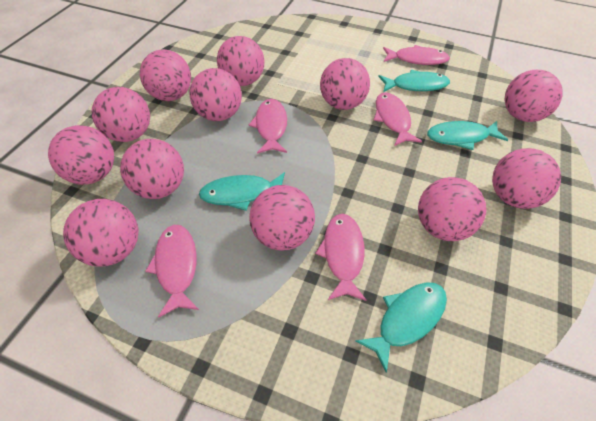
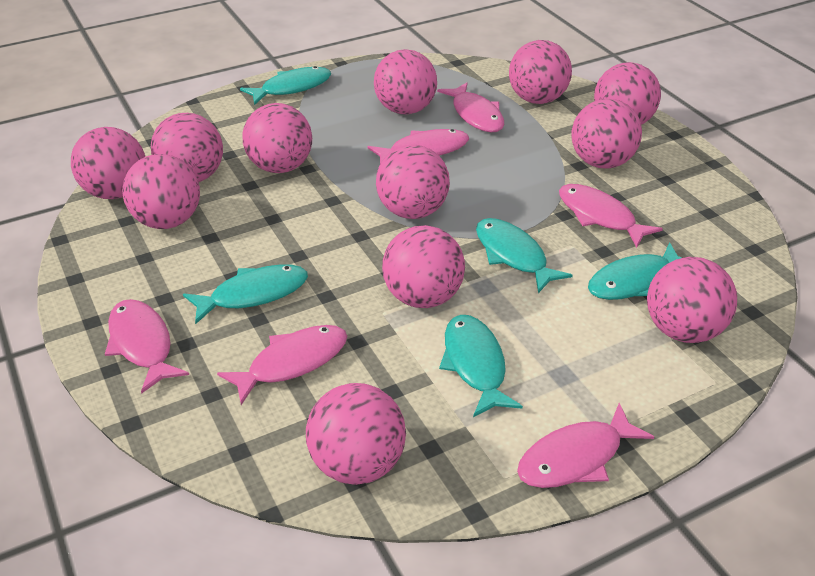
pink fish: [145,225,199,318] [249,99,287,154] [315,214,367,301] [373,92,422,146] [383,45,450,65] = 5 -> [105,299,189,394] [217,325,347,405] [367,129,469,164] [437,83,504,132] [517,403,654,488] [559,184,663,248] = 6
turquoise fish: [199,172,285,211] [355,282,447,373] [378,70,450,92] [427,121,508,150] = 4 -> [183,264,308,324] [240,66,331,105] [439,315,523,417] [476,218,573,293] [588,242,681,300] = 5

